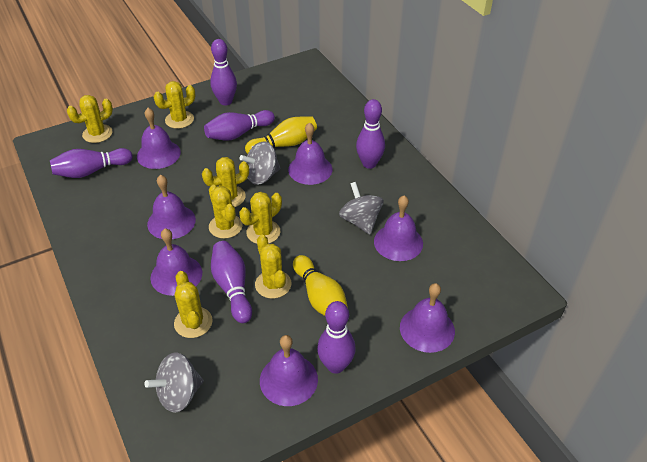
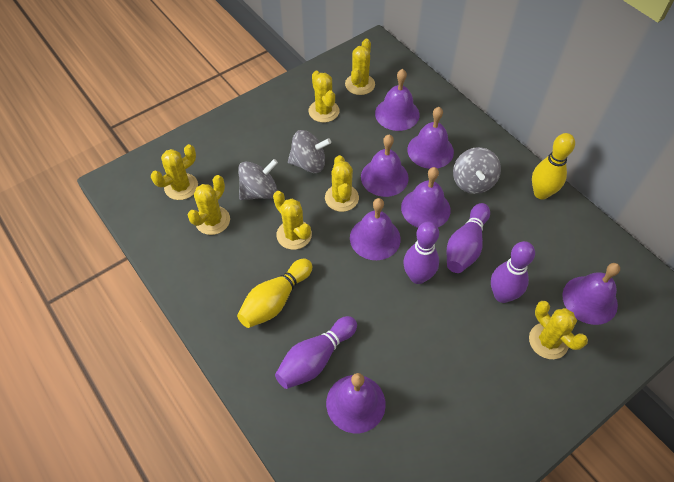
purple bowling pin: [50,148,133,178] [204,110,275,141] [210,39,237,105] [211,241,252,323] [317,301,356,373] [356,99,385,169] = 6 -> [275,316,357,389] [403,222,439,284] [447,203,490,273] [491,241,535,303] = 4

